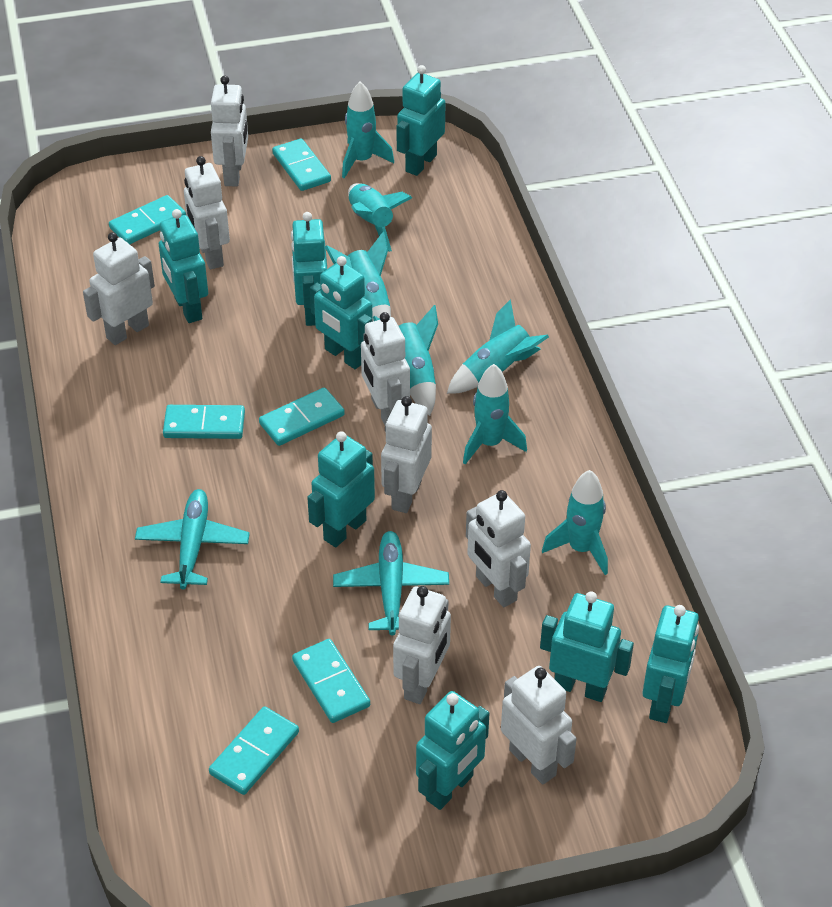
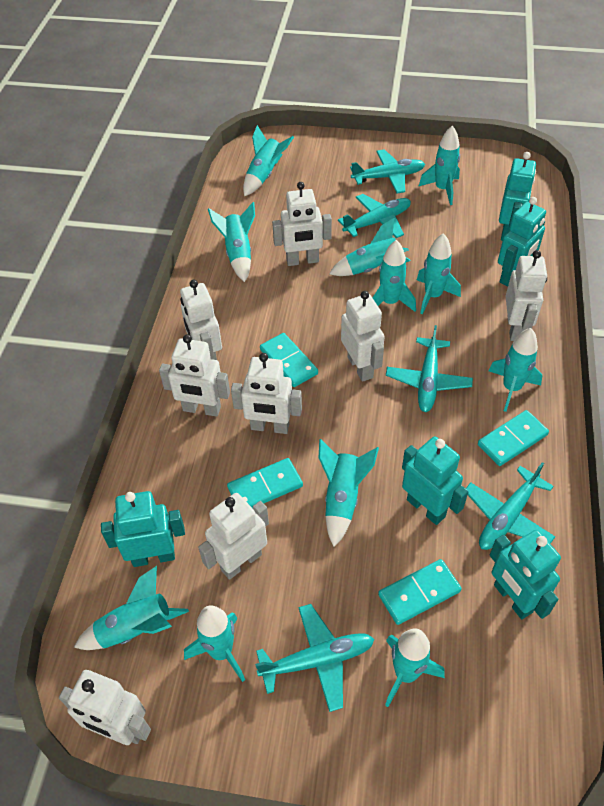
turquoise domino: [109,195,186,244] [163,405,245,439] [209,706,299,795] [259,387,345,446] [272,138,331,191] [292,639,370,723] = 6 -> [227,458,303,508] [260,333,318,387] [378,559,462,625] [478,410,549,466] = 4
turquoise plane: [135,489,250,590] [333,531,449,636] = 2 -> [255,604,374,712] [338,194,411,238] [350,149,425,193] [386,325,473,412] [466,462,555,550] = 5
turquoise robot: [159,209,208,323] [291,212,327,326] [307,431,375,548] [310,256,373,369] [397,65,446,176] [416,691,490,810] [540,591,634,702] [643,605,699,723] = 8 -> [101,491,185,567] [402,437,468,525] [490,530,561,619] [498,197,546,287] [499,152,536,241] = 5
turquoise rocket: [325,232,391,321] [342,81,394,179] [348,183,412,252] [373,305,438,416] [447,299,549,394] [463,364,527,464] [542,470,608,575] = 7 -> [74,566,189,650] [184,605,245,682] [208,202,255,282] [243,125,294,196] [319,439,379,547] [329,218,410,276] [373,240,416,312] [385,628,445,707] [417,233,461,314] [418,125,460,205] [489,328,543,412] = 11

